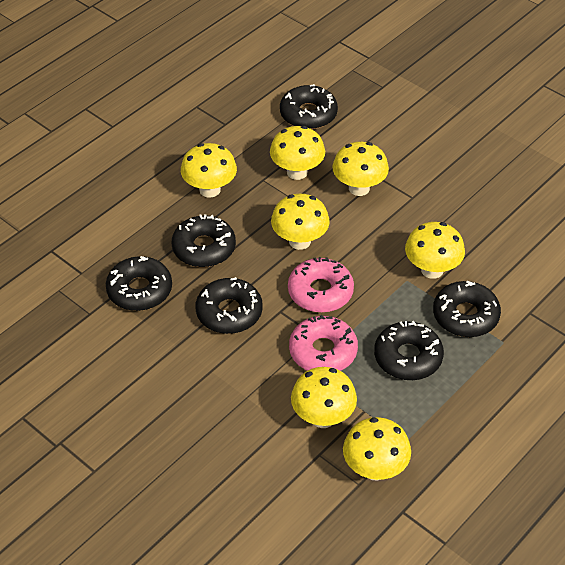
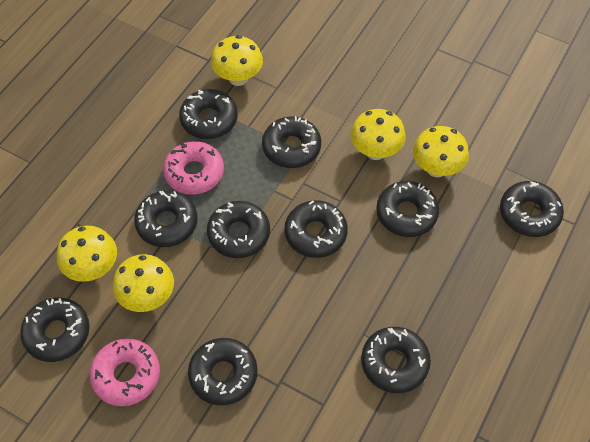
black donut: [106,256,172,311] [172,214,236,267] [196,277,263,334] [280,84,338,129] [374,321,444,380] [433,281,501,337] = 6 -> [20,298,90,362] [134,190,198,247] [179,89,238,139] [188,338,258,405] [207,201,270,258] [262,116,321,168] [284,200,348,258] [361,327,431,393] [376,181,439,237] [500,181,564,237] = 10
yellow mushroom: [181,143,237,198] [270,126,325,180] [271,194,330,250] [291,367,357,428] [332,142,389,196] [343,417,411,480] [405,222,465,279] = 7 -> [57,226,117,282] [113,254,174,312] [211,35,263,86] [351,109,406,160] [413,126,469,177] = 5

